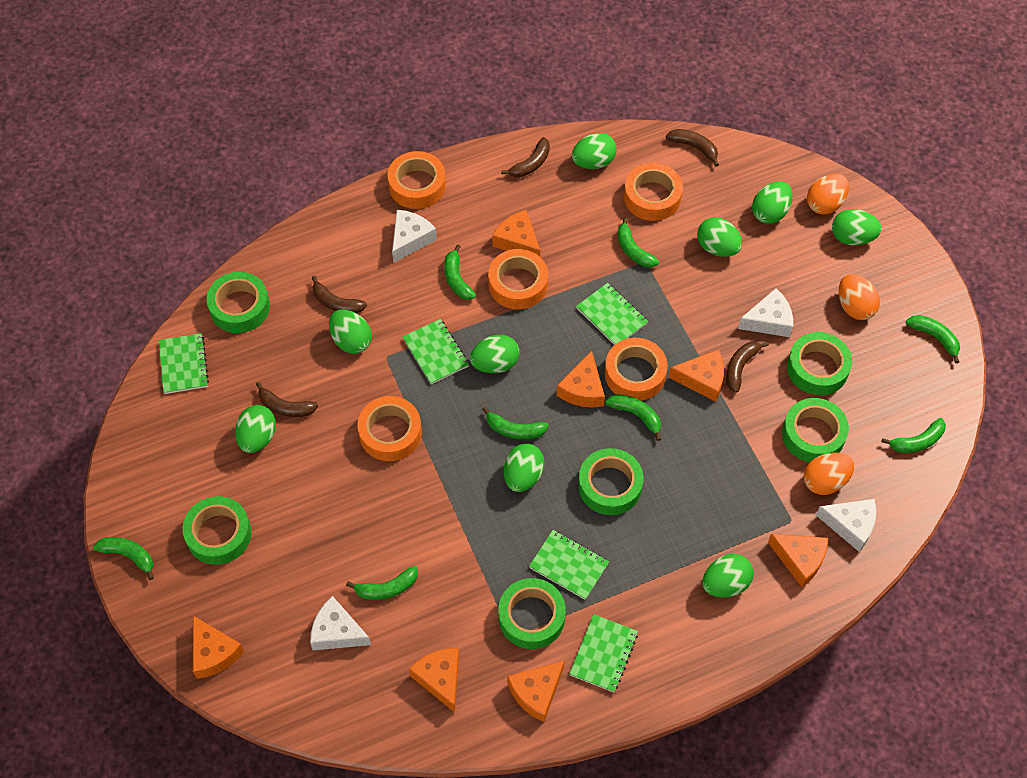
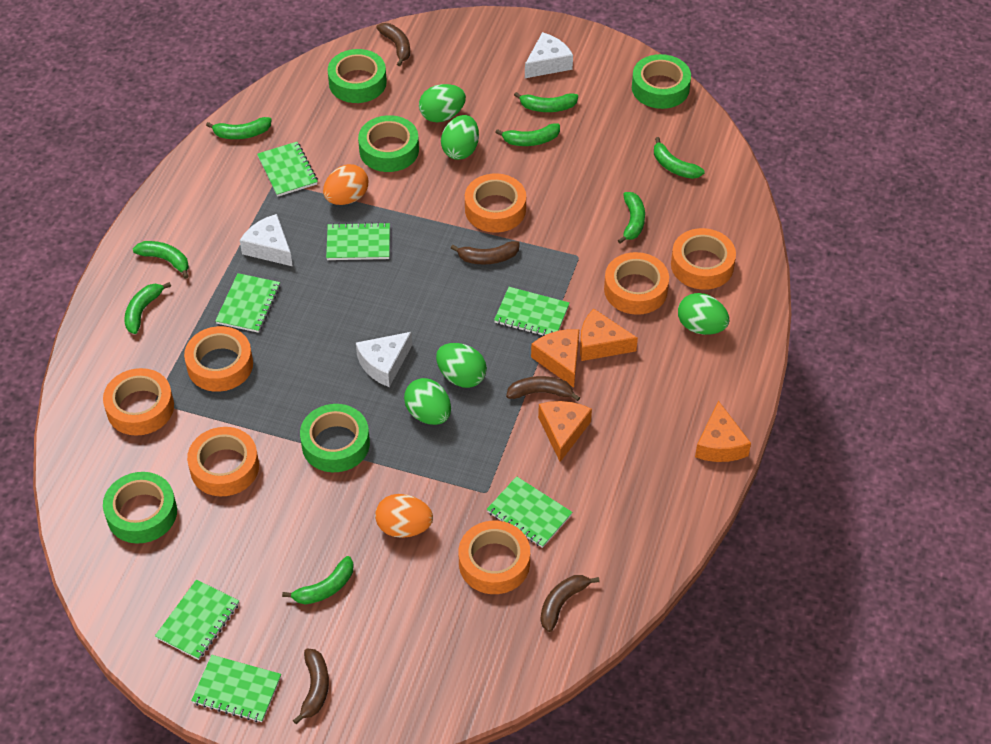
green egg: [235,405,276,453] [329,310,372,354] [470,335,519,373] [504,443,545,492] [572,133,617,169] [697,217,742,257] [703,554,754,598] [752,181,793,224] [832,209,882,245] = 9 -> [404,378,451,425] [419,84,466,122] [436,343,487,388] [441,115,479,160] [678,293,729,335] = 5
green notebook: [158,333,209,394] [403,319,469,384] [529,530,609,600] [569,614,638,692] [576,283,648,345] = 5 -> [155,579,239,660] [191,655,281,722] [215,273,280,333] [257,142,318,197] [326,222,390,260] [487,476,572,548] [494,287,569,336] = 7
green tape: [182,496,252,565] [207,272,270,333] [498,578,566,649] [578,448,644,515] [782,398,849,462] [787,332,852,395] = 6 -> [103,472,177,543] [300,404,370,472] [328,49,387,103] [358,115,419,172] [632,54,691,109] = 5
orange cheese: [193,616,244,679] [409,648,459,712] [492,210,540,256] [507,661,564,722] [556,351,605,407] [669,350,724,402] [768,534,828,587] = 7 -> [531,329,579,388] [538,401,592,462] [580,309,638,361] [695,401,751,462] = 4
orange egg: [804,452,854,495] [807,173,849,215] [839,274,880,320] = 3 -> [323,164,368,205] [375,494,433,538] = 2
orange tape: [357,396,422,461] [387,151,446,209] [488,249,548,310] [605,338,668,401] [624,163,683,221] = 5 -> [103,368,174,436] [184,326,253,392] [187,427,259,496] [459,521,530,594] [465,173,526,233] [604,252,669,315] [671,228,736,290] = 7
white cheese: [310,596,371,650] [392,210,437,263] [738,288,793,337] [816,499,876,552] = 4 -> [240,214,293,266] [356,332,412,387] [525,32,573,78] = 3

